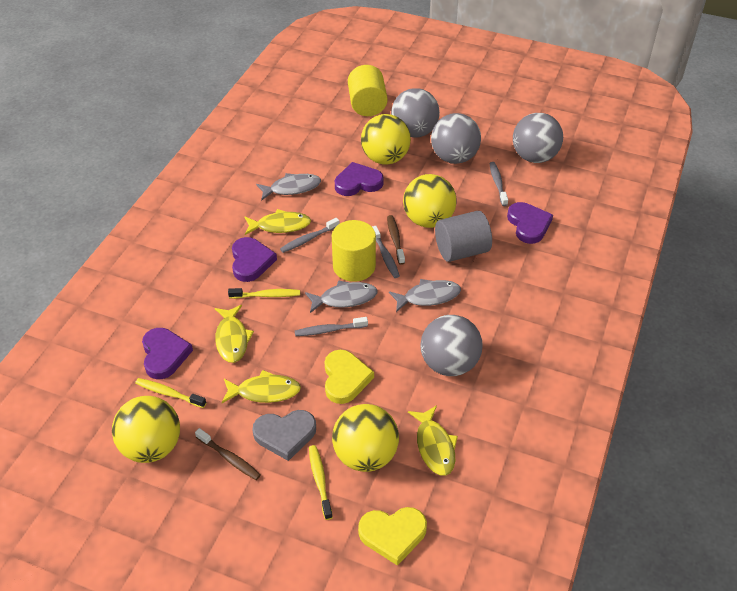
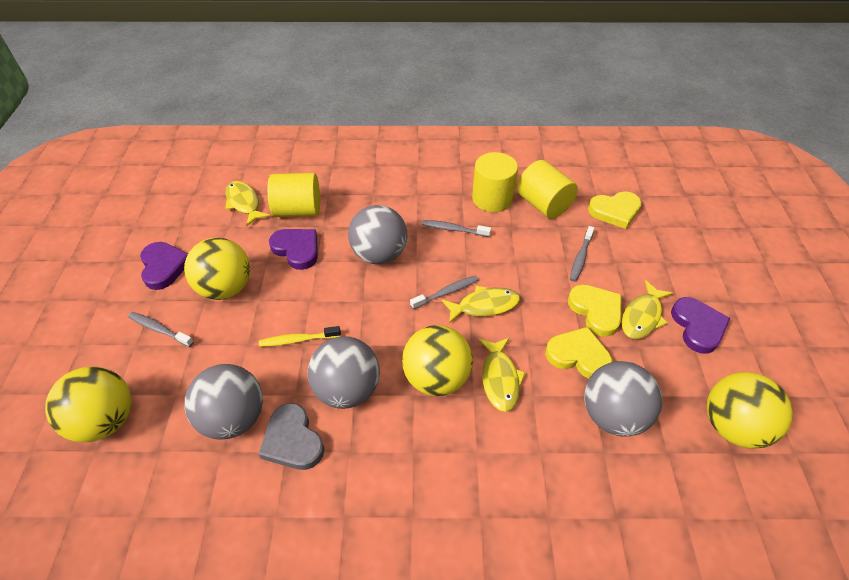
brown toothbrush: [195,428,261,480] [387,215,405,265] = 2 -> none = 0
grey cylinder: [435,211,492,262] = 1 -> none = 0
grey fish: [256,173,321,201] [305,280,378,313] [389,279,461,312] = 3 -> none = 0
purple heart: [142,328,193,379] [232,237,277,282] [335,162,384,196] [507,202,553,244] = 4 -> [140,242,188,290] [269,229,318,270] [671,297,730,354] = 3
yellow cylinder: [332,220,376,282] [348,65,388,116] = 2 -> [267,173,320,217] [472,152,518,212] [517,160,578,219] = 3
yellow heart: [325,350,374,404] [358,507,427,566] = 2 -> [545,327,613,378] [568,285,622,337] [588,192,642,229] = 3
yellow toothbrush: [135,378,206,408] [228,288,300,299] [309,445,333,520] = 3 -> [259,326,341,347] = 1

